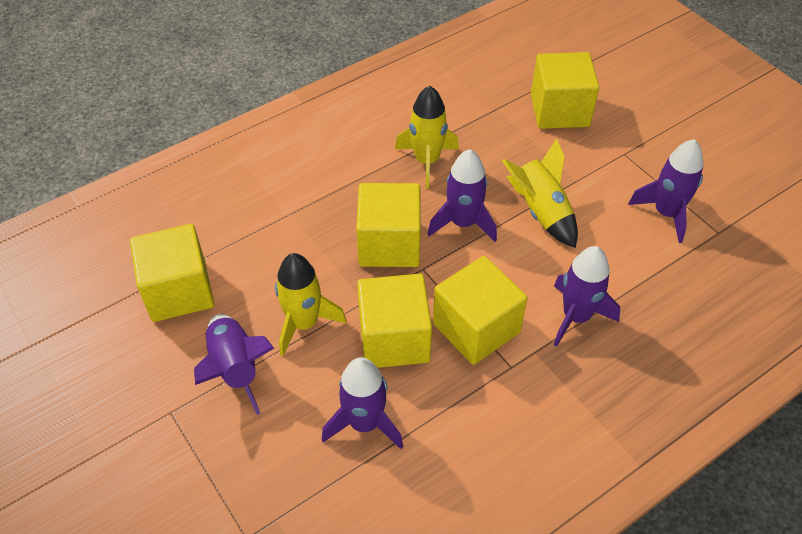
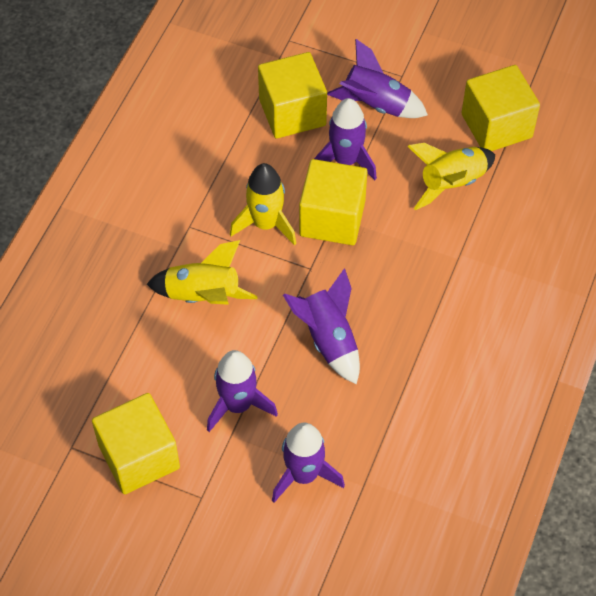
yellow cube: [130,224,214,322] [356,183,421,267] [357,274,432,368] [433,256,528,365] [531,52,599,129] = 5 -> [92,393,180,494] [258,52,327,138] [299,159,367,245] [462,65,540,151] = 4

